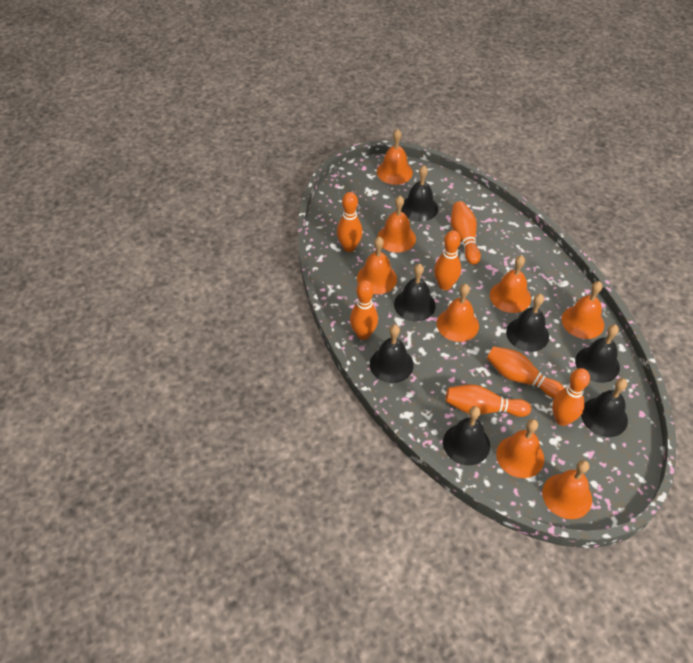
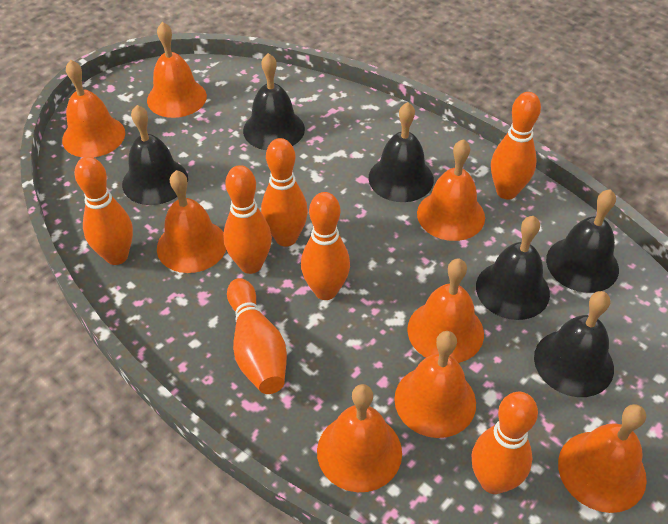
black bell: [370,325,414,383] [394,264,436,322] [401,165,438,222] [443,406,490,465] [506,294,549,352] [575,324,620,383] [581,378,628,437] = 7 -> [122,105,188,205] [243,53,305,150] [368,102,434,202] [476,216,550,320] [534,291,614,397] [546,189,619,293] = 6

